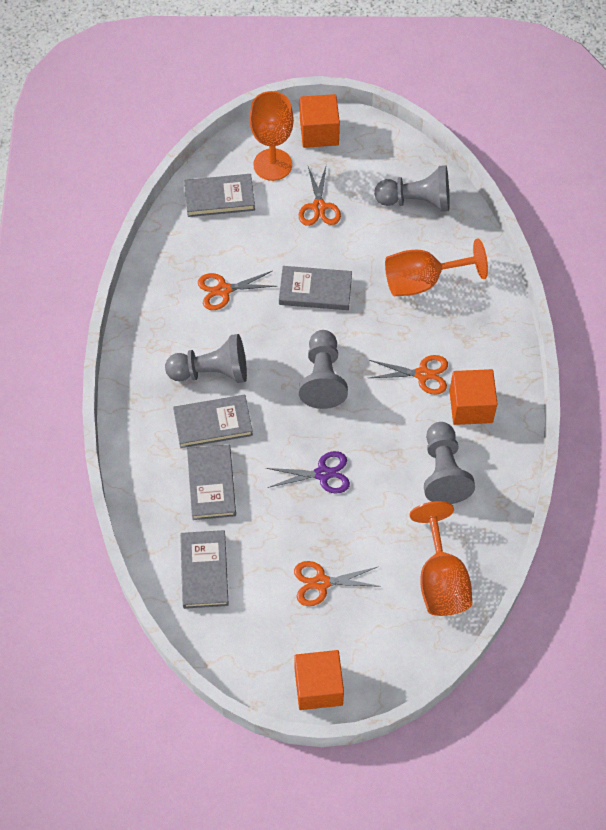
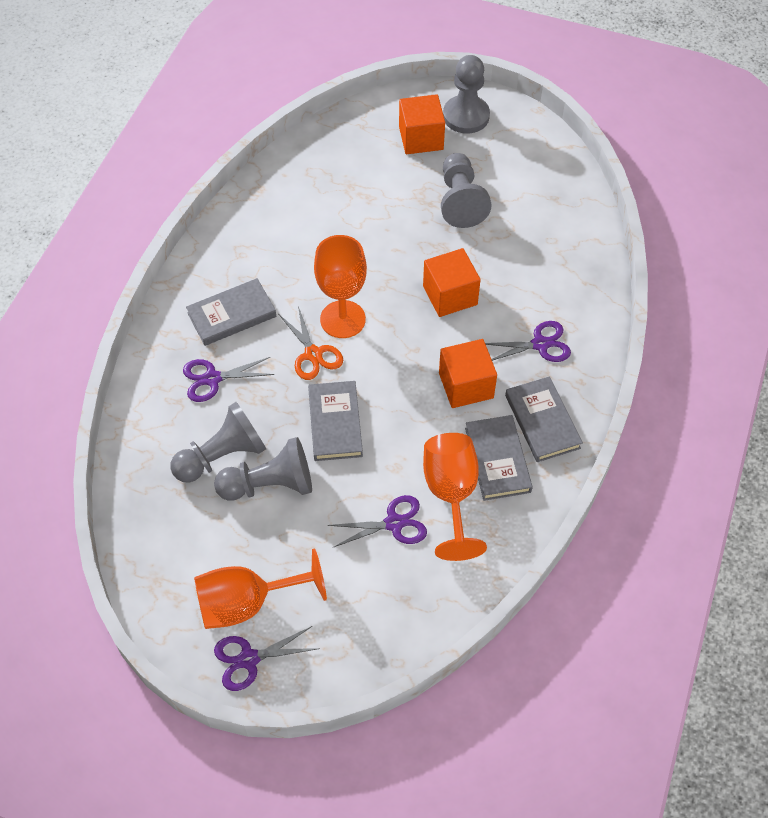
grey book: [173,395,253,448] [180,530,229,609] [184,174,255,217] [187,445,236,520] [279,266,352,310] = 5 -> [186,278,276,346] [308,381,363,461] [465,415,533,501] [505,377,583,462] = 4
orange scissors: [198,271,277,310] [294,561,381,606] [299,167,341,226] [369,355,448,395] = 4 -> [279,306,343,380] = 1
purple scissors: [266,451,350,494] = 1 -> [183,357,275,402] [214,626,317,691] [327,495,427,547] [485,321,571,362] = 4

